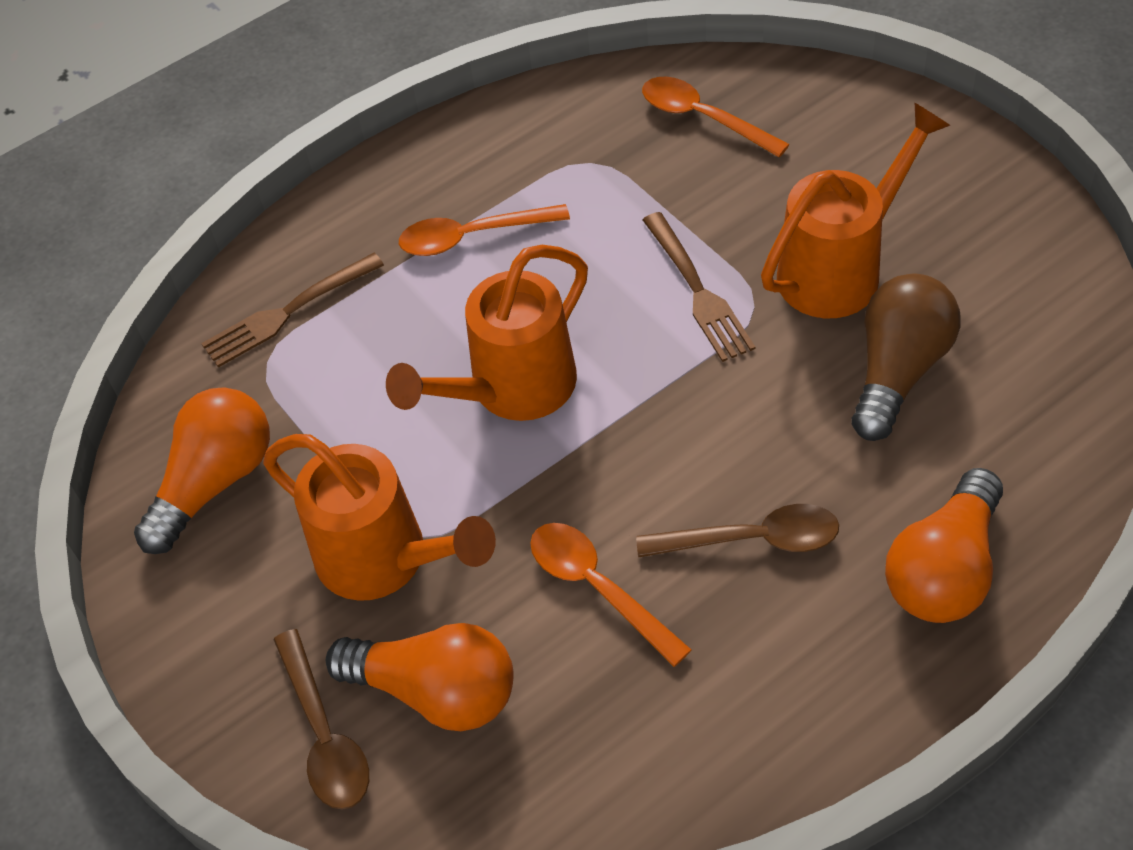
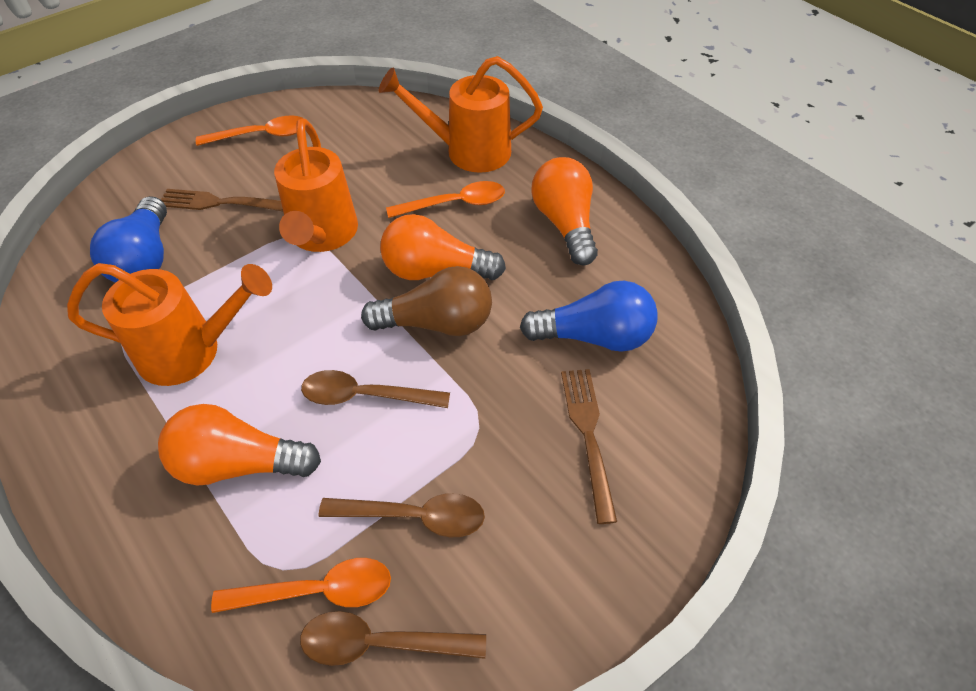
blue light bulb: none = 0 -> [90,196,167,283] [520,281,658,352] = 2
brown spoon: [273,629,369,810] [636,504,839,558] = 2 -> [300,611,486,666] [301,370,450,408] [318,493,485,537] = 3

